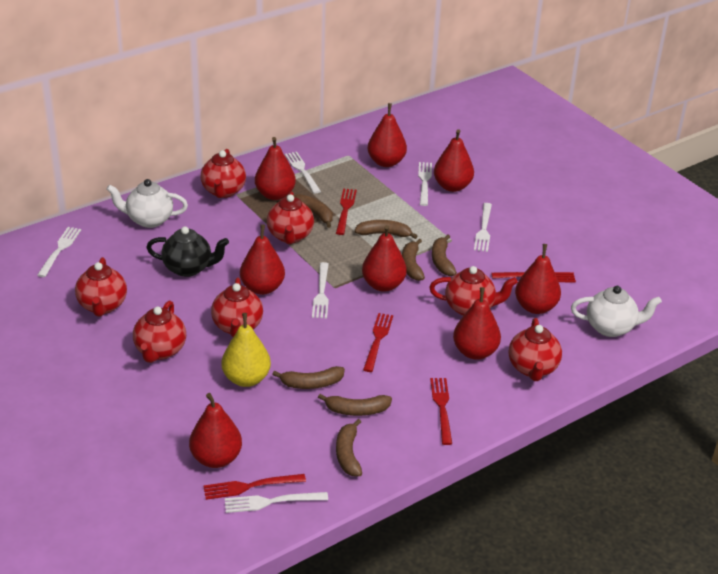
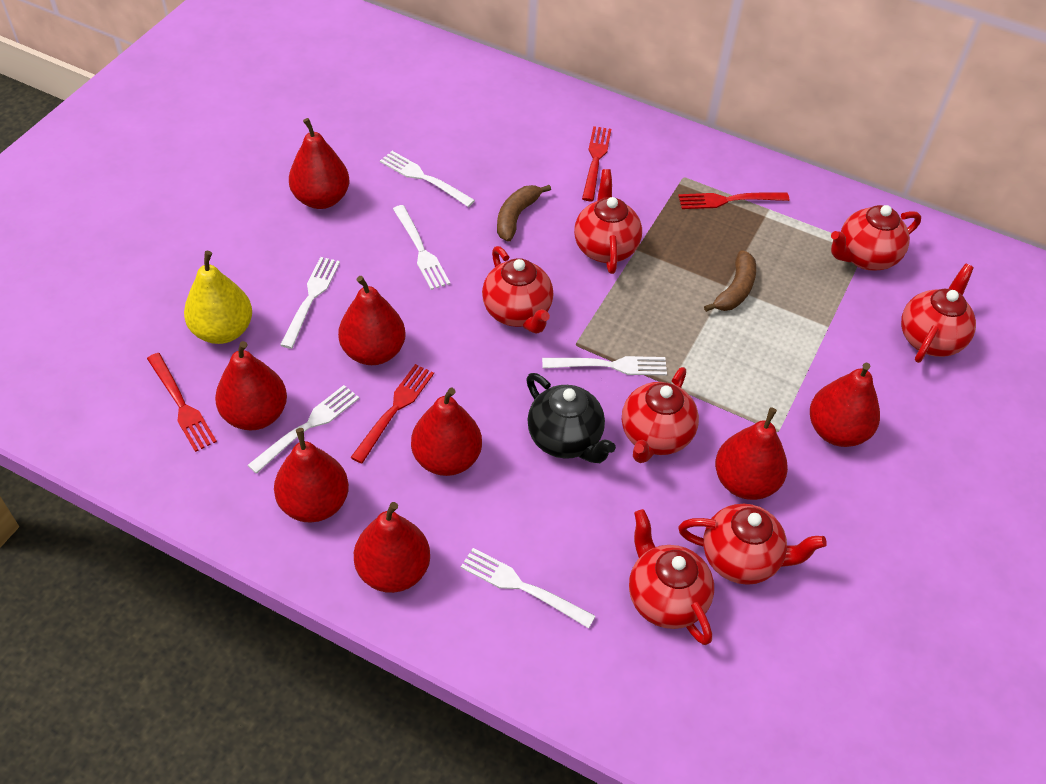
brown banana: [272,366,345,389] [294,194,333,228] [318,394,392,416] [336,419,362,476] [354,220,417,239] [402,238,425,281] [432,234,457,276] = 7 -> [497,185,551,242] [704,250,756,312] = 2
red fork: [203,474,306,500] [336,188,357,235] [363,313,393,372] [430,378,452,445] [491,272,576,282] = 5 -> [147,353,217,452] [350,364,434,464] [582,126,611,201] [678,192,789,209] = 4
white teapot: [107,179,188,228] [571,286,662,337] = 2 -> none = 0

